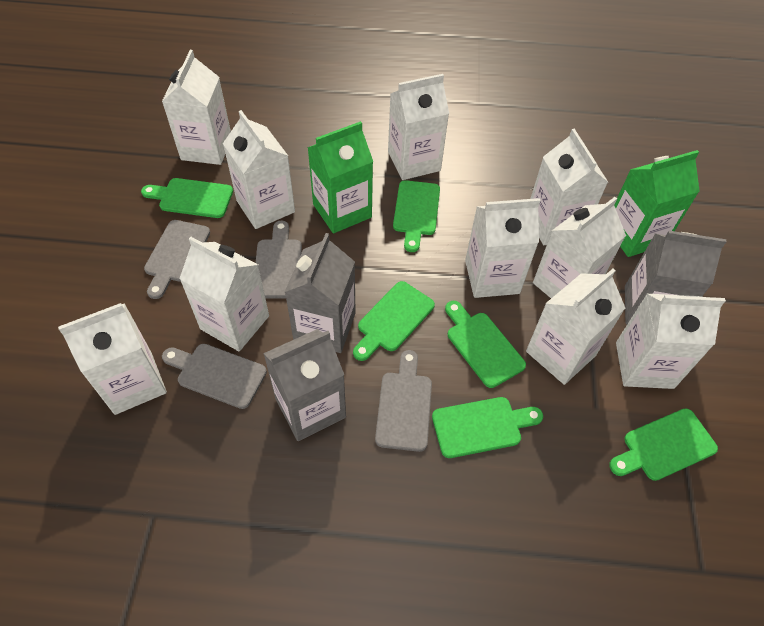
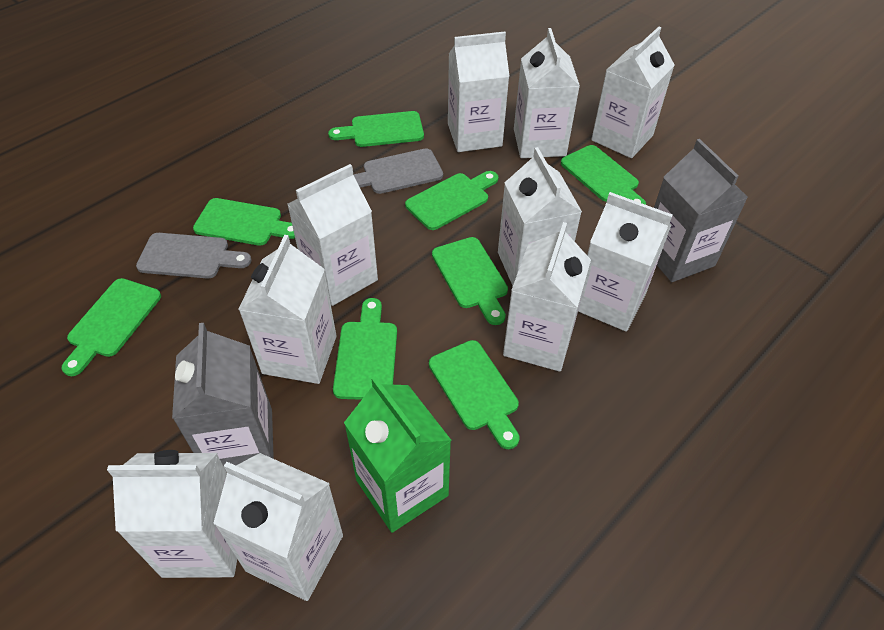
green carton: [307,121,373,233] [614,150,700,257] = 2 -> [344,376,451,533] = 1
green cutting board: [141,178,233,218] [353,281,435,361] [393,180,440,252] [432,397,543,458] [445,301,526,388] [609,408,718,481] = 6 -> [61,278,161,376] [193,198,295,246] [328,111,424,147] [333,298,397,400] [405,171,498,230] [429,340,520,449] [432,237,508,325] [561,145,646,205] = 8
grey carton: [263,329,346,441] [285,233,356,353] [625,231,726,325] = 3 -> [172,323,274,472] [654,139,748,282] = 2
grey cutting board: [144,220,210,299] [162,344,267,409] [255,220,302,298] [375,350,432,452] = 4 -> [136,233,251,279] [354,148,443,194] = 2

